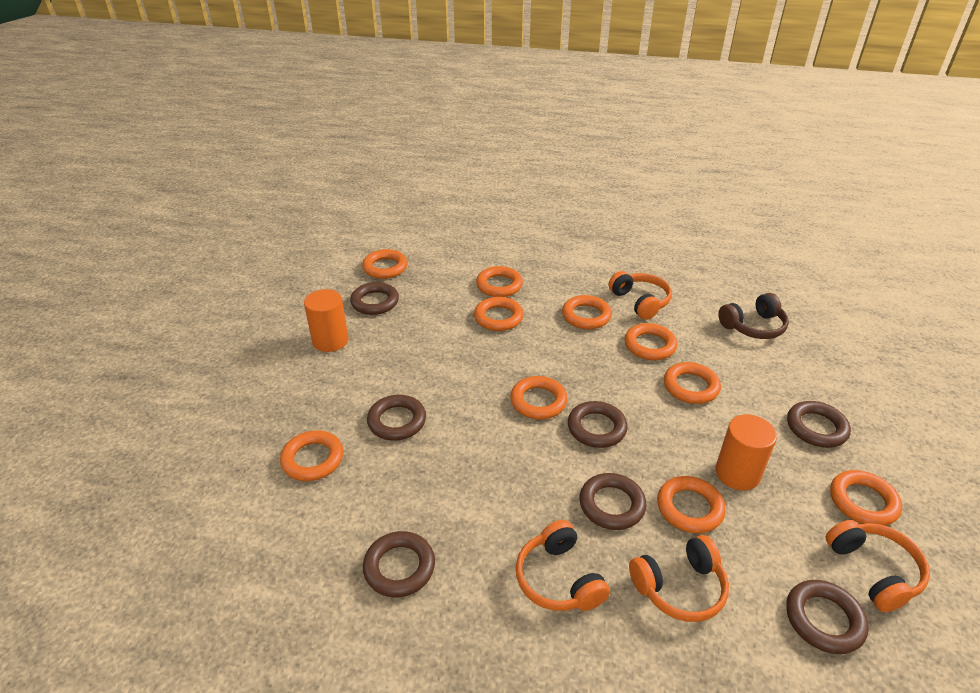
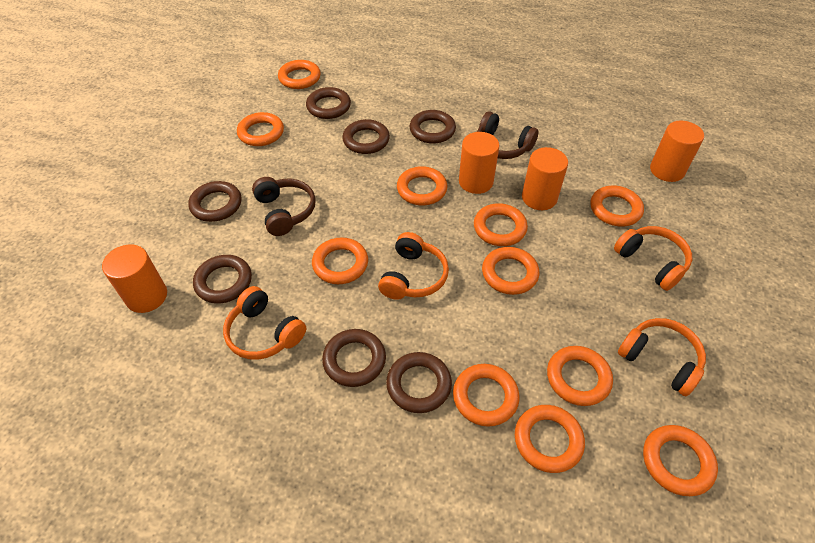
brown headphones: [718,293,789,339] = 1 -> [252,177,316,236] [477,111,538,159] = 2
orange cylinder: [304,289,349,352] [715,414,777,490] = 2 -> [102,244,167,313] [459,132,500,194] [522,147,568,210] [650,121,704,182] = 4
orange ring: [280,430,343,481] [362,249,408,279] [474,297,524,331] [476,266,523,297] [510,376,568,419] [562,295,612,329] [625,323,677,360] [657,476,726,533] [664,362,721,404] [830,470,902,526] = 10 -> [237,112,284,146] [278,60,321,89] [312,238,368,284] [397,166,448,205] [453,364,519,427] [474,203,528,246] [482,247,539,295] [515,405,585,473] [547,346,613,406] [590,186,644,227] [643,425,718,496] = 11

